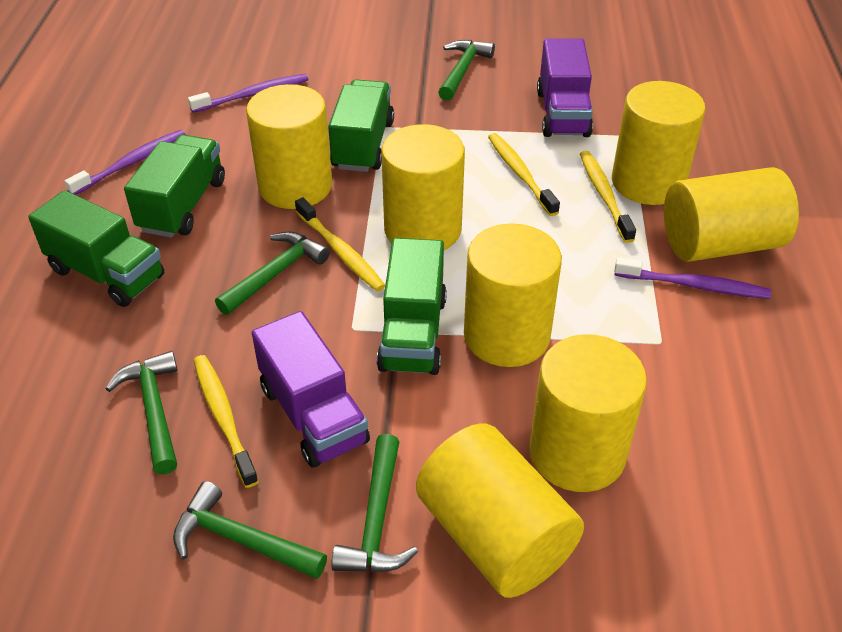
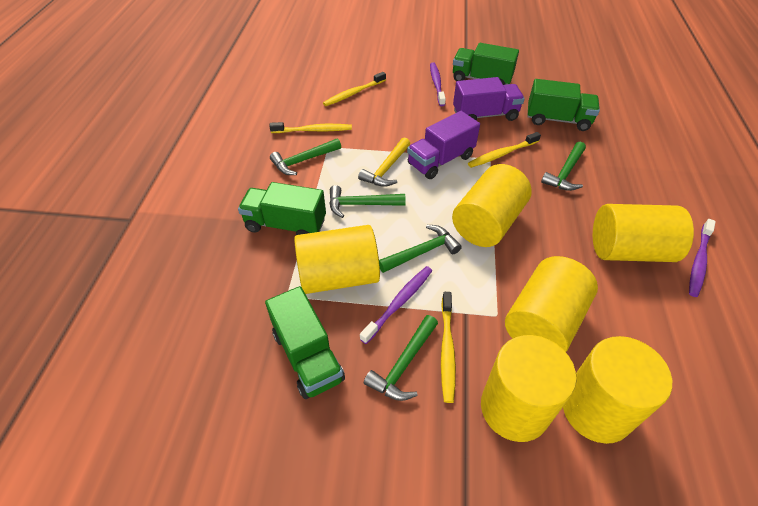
yellow cylinder: [246,84,332,209] [381,124,465,250] [416,423,584,598] [464,224,562,367] [529,334,647,492] [612,81,705,205] [664,167,799,262] = 7 -> [294,225,380,294] [452,164,532,247] [481,335,577,442] [505,256,598,352] [563,336,672,444] [593,204,694,262] = 6
yellow hammer: none = 0 -> [358,137,410,187] = 1

